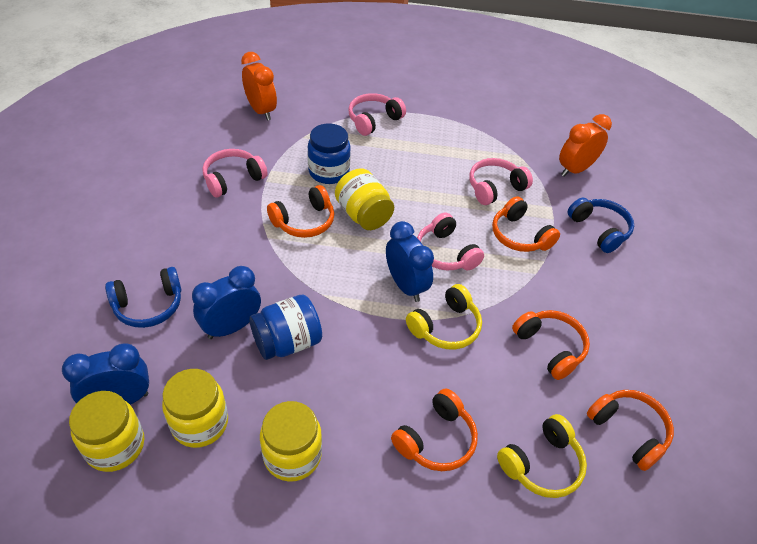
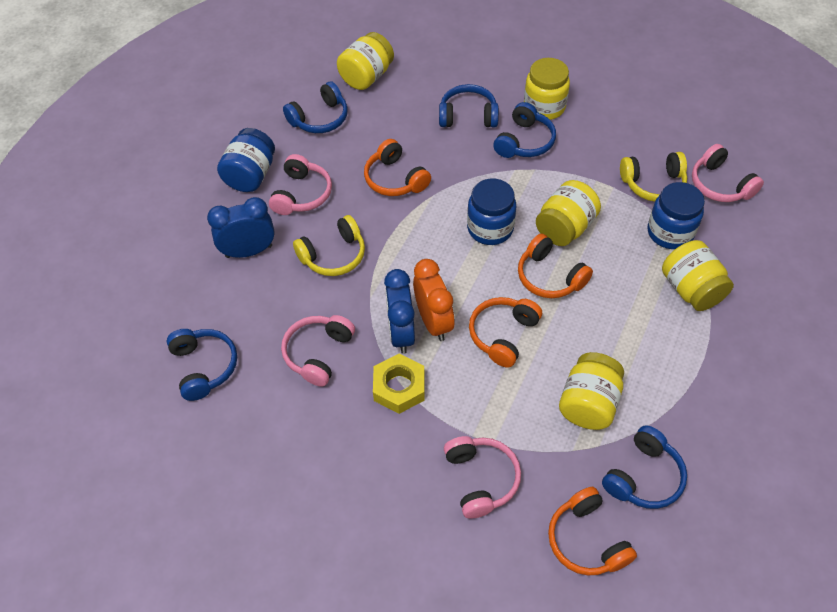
blue clock: [62,343,149,404] [192,266,261,339] [386,221,434,302] = 3 -> [207,197,275,258] [384,269,415,354] = 2
blue headphones: [105,267,181,328] [567,198,634,253] = 2 -> [167,329,237,401] [283,81,348,133] [439,84,499,127] [493,102,556,158] [602,425,687,509] = 5
blue jar: [249,295,322,360] [307,123,351,184] = 2 -> [217,128,275,192] [467,178,516,245] [648,182,705,249] = 3
orange clock: [241,52,277,120] [559,114,612,177] = 2 -> [413,259,455,341] = 1
orange headphones: [267,185,334,238] [391,389,478,471] [492,196,560,252] [512,310,590,380] [587,390,674,471] = 5 -> [364,139,431,196] [469,297,542,367] [518,233,593,298] [548,487,637,575] = 4
yellow jar: [69,391,144,472] [162,369,228,448] [260,401,322,482] [335,168,394,230] = 4 -> [337,32,394,90] [524,58,570,120] [536,180,601,246] [559,352,624,430] [662,240,734,311] = 5
yellow nut: none = 0 -> [373,354,425,414] = 1

